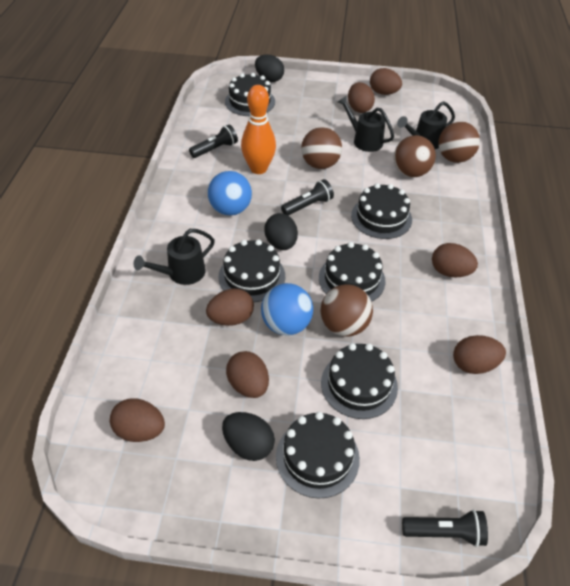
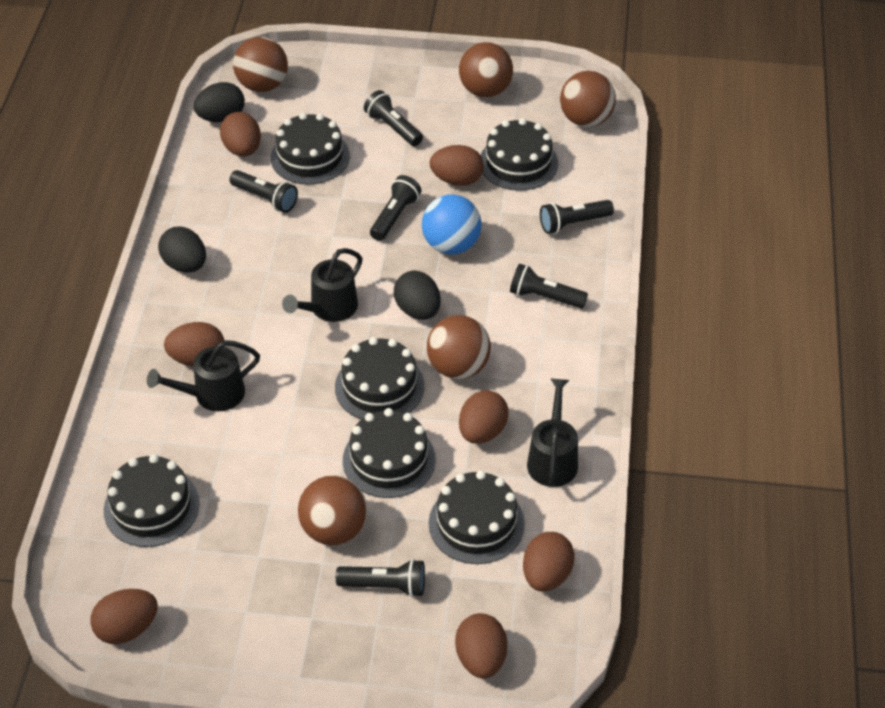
black flashlight: [189,125,238,158] [281,179,334,215] [402,509,488,547] = 3 -> [229,170,298,213] [336,559,425,597] [364,90,423,146] [370,175,421,241] [510,264,588,308] [540,200,614,234] = 6
blue ball: [207,171,252,216] [261,283,313,336] = 2 -> [422,195,482,254] = 1
brown ball: [301,127,342,169] [321,284,373,337] [394,135,436,177] [438,121,480,163] = 4 -> [233,37,288,92] [298,476,368,545] [427,315,491,379] [459,42,513,98] [560,71,616,127] = 5
orange bowling pin: [241,85,276,174] = 1 -> none = 0

